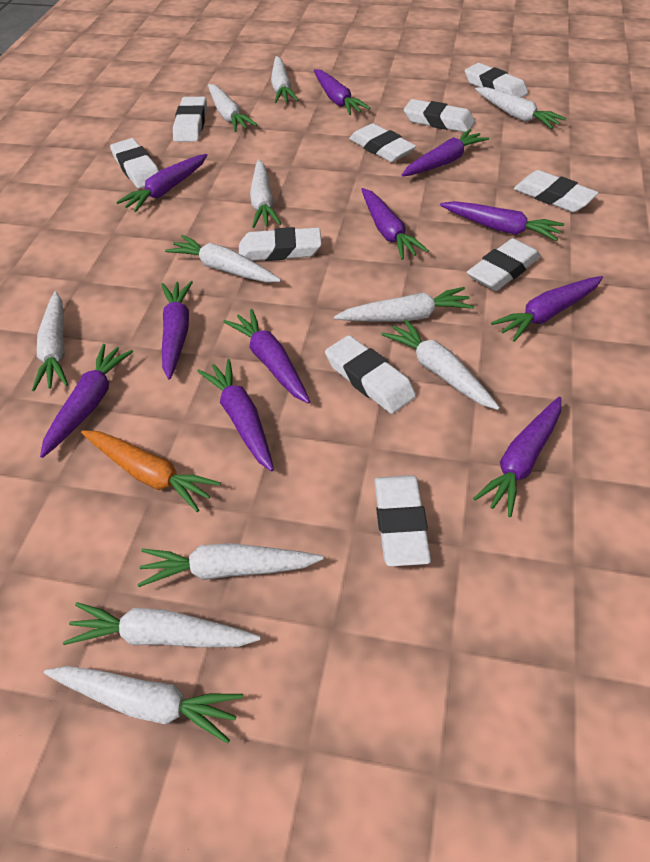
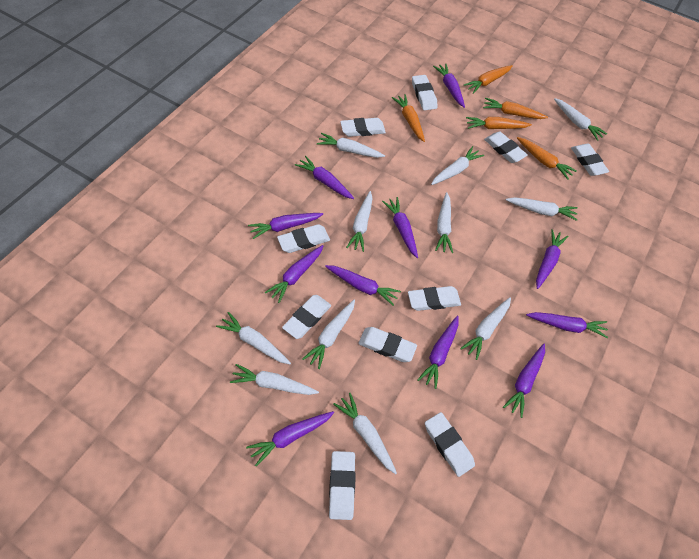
orange carrot: [81,430,221,512] = 1 -> [392,94,425,142] [464,65,512,94] [466,117,532,129] [483,98,548,119] [517,137,577,180] = 5

